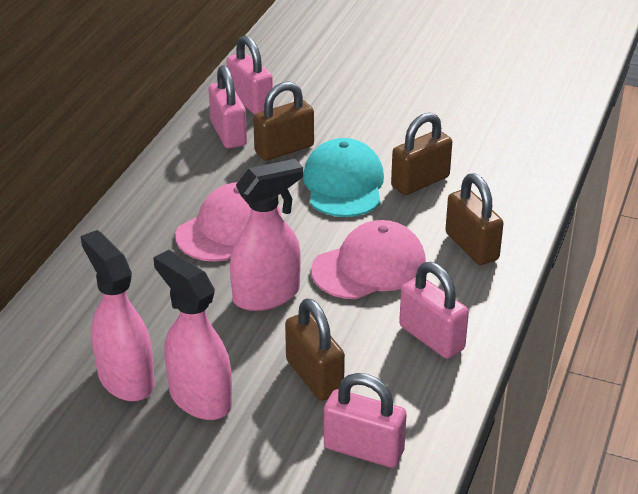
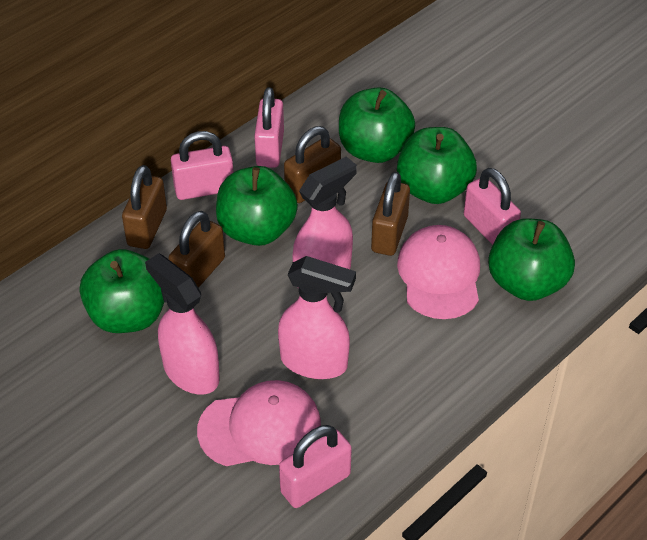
green apple: none = 0 -> [80,249,164,333] [216,166,298,246] [339,87,415,163] [397,127,477,204] [488,218,575,301] = 5
turquoise cap: [303,138,384,217] = 1 -> none = 0

